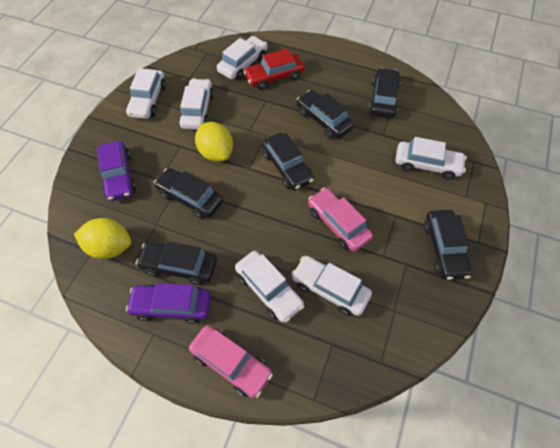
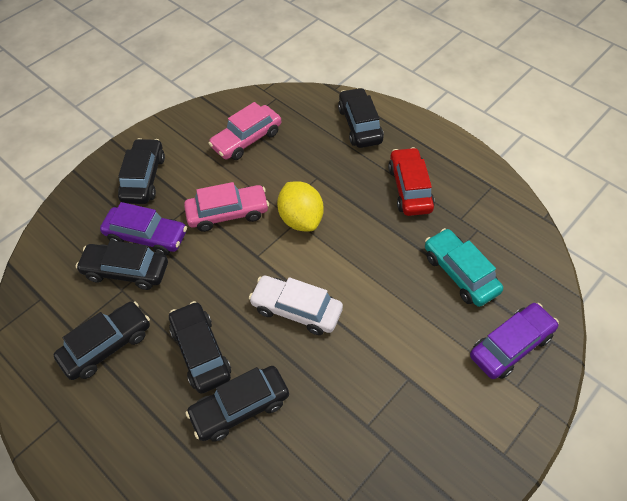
turquoise car: none = 0 -> [425,228,503,307] = 1
white car: [126,68,166,119] [179,78,214,130] [217,36,268,80] [235,251,305,323] [291,256,372,316] [395,137,467,180] = 6 -> [249,276,343,335] = 1
yellow lemon: [74,218,132,259] [195,122,233,162] = 2 -> [277,181,324,231] = 1

